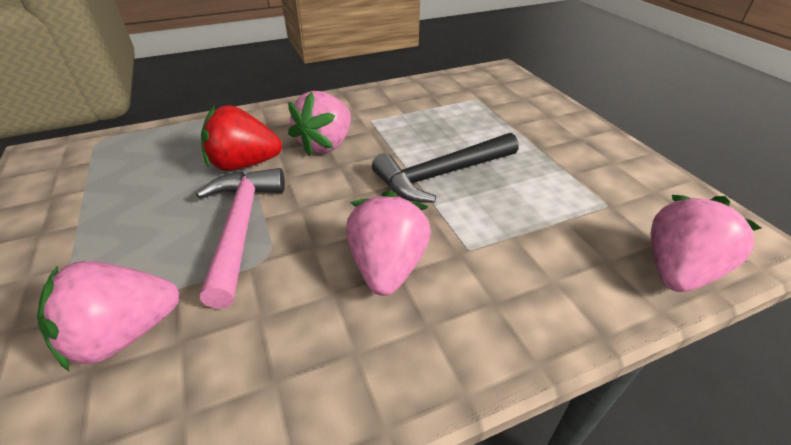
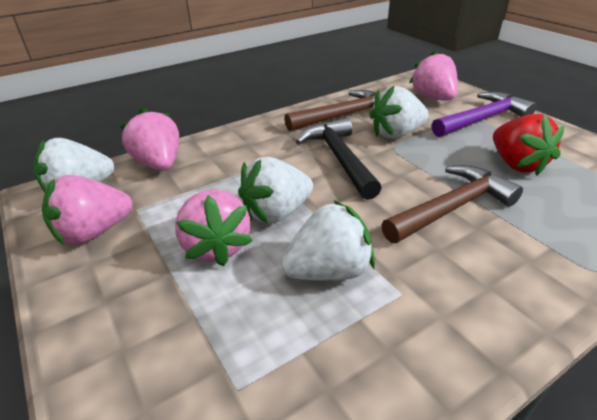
brown hammer: none = 0 -> [284,90,377,131] [381,165,523,243] = 2
pink hammer: [196,168,285,309] = 1 -> none = 0
purple hammer: none = 0 -> [432,92,537,137] = 1
white strawberry: none = 0 -> [33,138,114,193] [238,157,313,224] [281,200,375,281] [369,86,429,139] = 4

